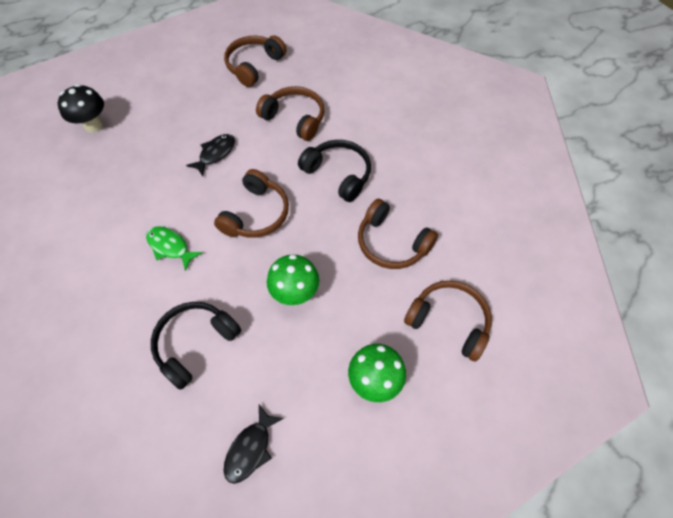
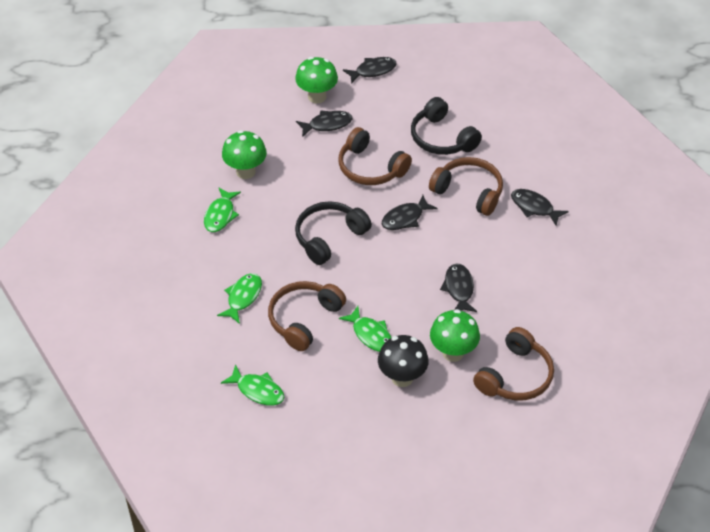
black fish: [186,134,235,176] [224,405,284,484] = 2 -> [296,110,353,137] [343,57,397,84] [382,195,438,230] [440,263,477,312] [511,189,569,225] = 5
brown headphones: [214,169,289,238] [224,36,286,87] [256,86,324,141] [358,199,438,269] [404,281,492,362] = 5 -> [268,281,346,351] [338,127,412,185] [429,157,503,216] [473,327,554,401] = 4
green fish: [146,226,203,271] = 1 -> [204,188,241,232] [217,273,262,324] [221,364,284,406] [339,306,392,352] = 4
green mushroom: [267,254,319,305] [348,344,406,402] = 2 -> [222,130,267,179] [295,57,338,104] [430,309,480,362] = 3

